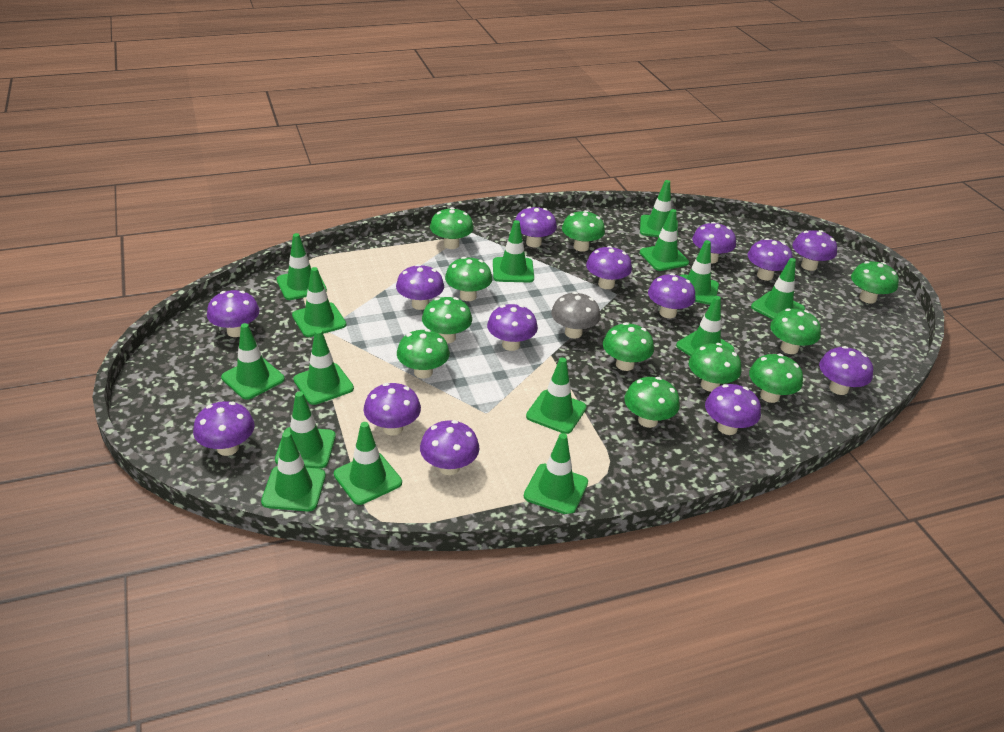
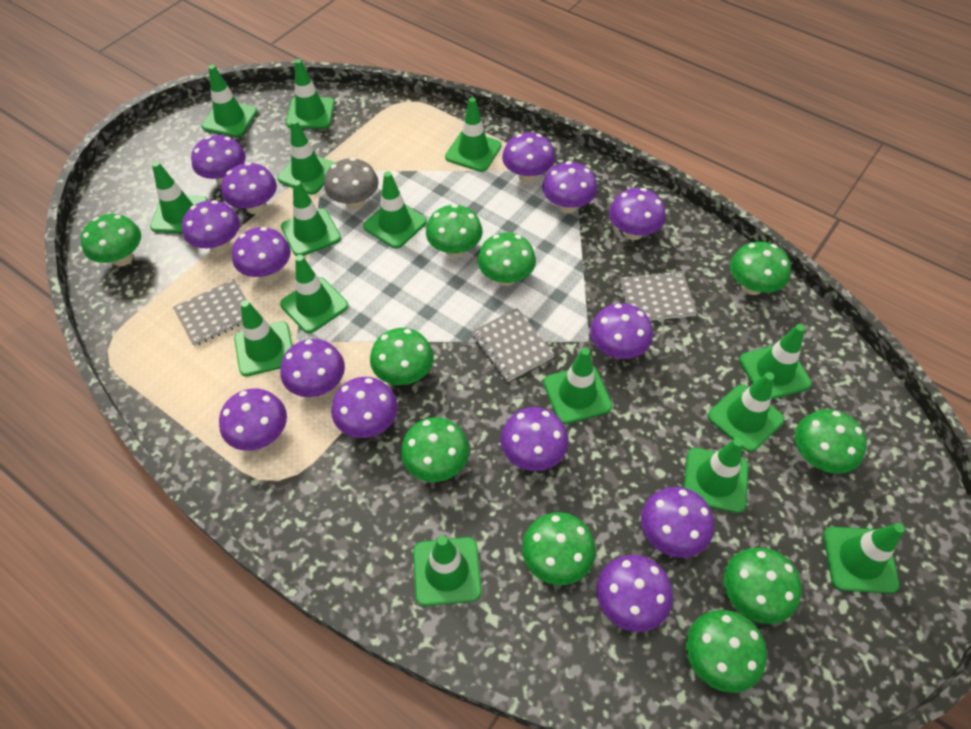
green mushroom: [397,329,450,379] [422,297,472,343] [430,207,474,249] [445,257,492,301] [562,210,605,252] [603,322,654,371] [624,377,680,428] [689,343,741,392] [749,354,803,403] [770,308,821,354] [851,261,899,304] = 11 -> [81,214,141,266] [370,328,434,385] [401,417,469,482] [426,204,483,257] [478,233,536,286] [522,512,596,585] [686,610,767,693] [724,547,802,624] [730,241,791,295] [795,409,867,474] = 10
grey notebook: none = 0 -> [173,279,246,347] [471,308,555,382] [620,270,697,321] = 3

